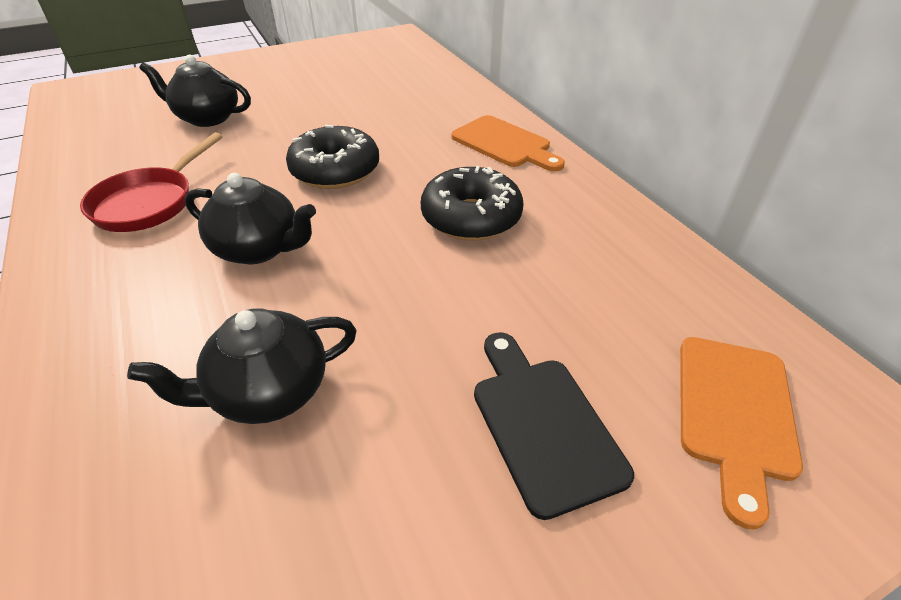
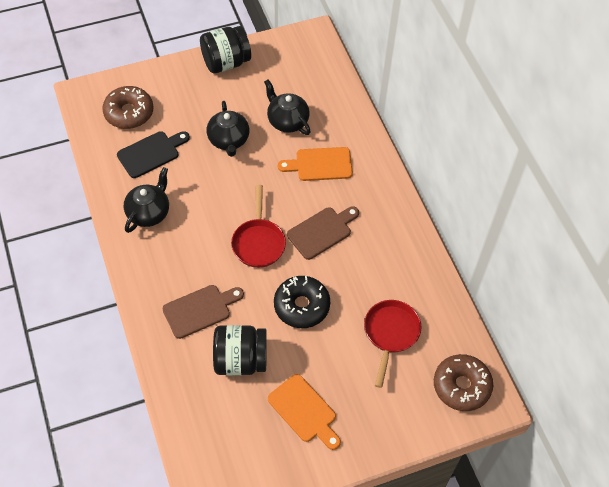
black donut: [286,125,379,189] [421,166,524,241] = 2 -> [274,276,330,328] = 1
black jar: none = 0 -> [200,26,251,74] [213,325,267,375] = 2
brown cutting board: none = 0 -> [162,285,244,339] [287,206,359,260] = 2
brown donut: none = 0 -> [102,86,154,129] [434,354,493,411] = 2
red pan: [80,132,223,232] = 1 -> [231,185,286,268] [364,300,422,388] = 2

